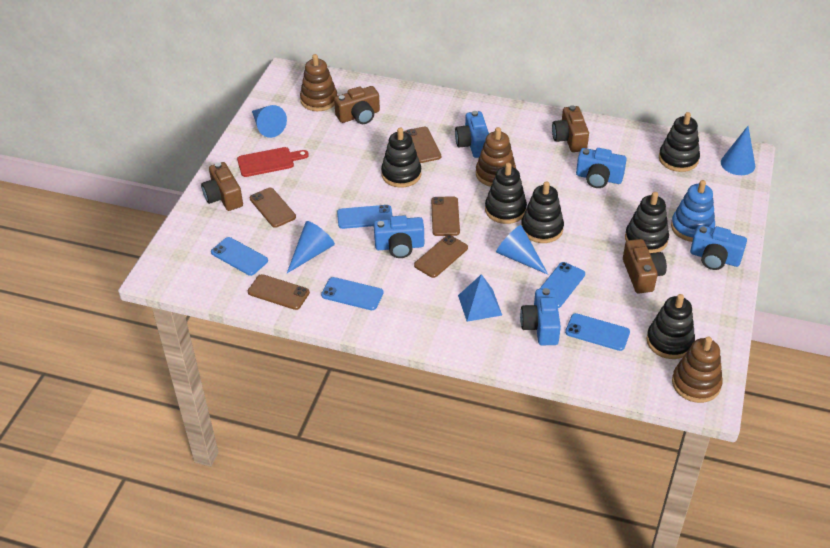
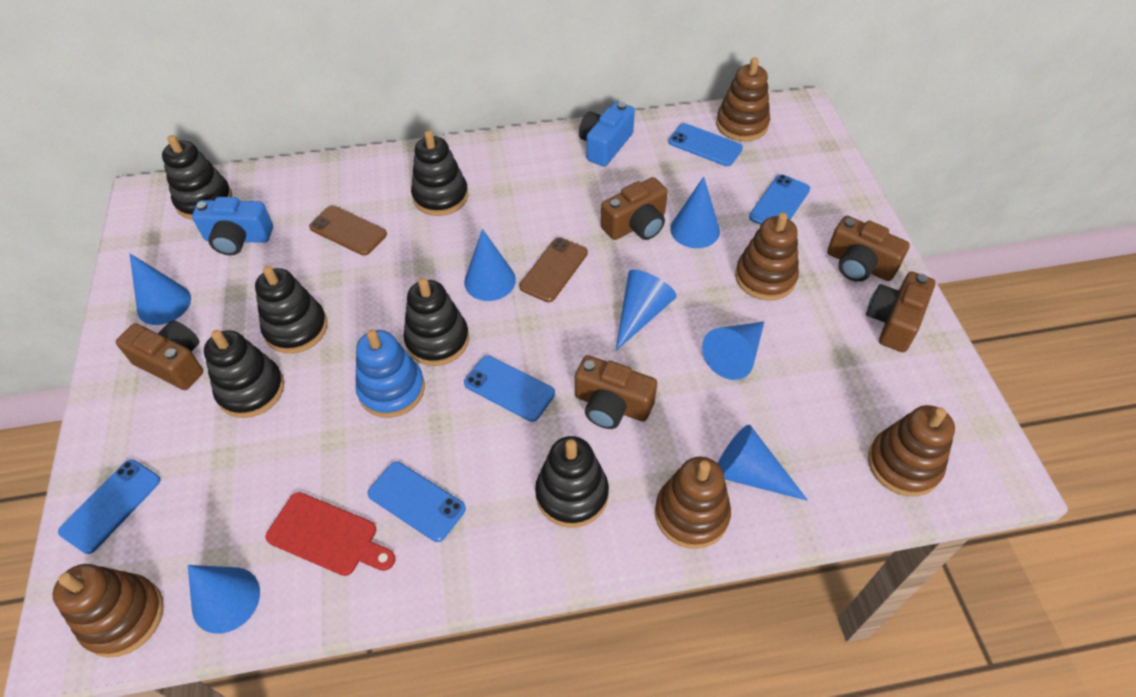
blue camera: [374,216,424,258] [455,111,489,158] [520,288,561,345] [576,148,627,188] [690,225,747,270] = 5 -> [192,197,273,255] [579,102,635,167] = 2
blue cone: [252,105,287,138] [287,221,335,273] [496,225,548,275] [721,126,755,175] = 4 -> [130,254,191,325] [188,565,260,634] [464,229,516,301] [616,270,677,351] [670,177,720,248] [702,322,764,380] [718,425,808,501] = 7
blue pyramid: [458,274,502,322] = 1 -> none = 0
brown camera: [201,162,243,211] [334,86,380,124] [552,105,589,152] [623,239,667,293] = 4 -> [116,320,203,390] [575,355,657,429] [601,177,668,240] [827,216,910,282] [866,272,935,352] = 5
brown phone: [248,274,310,310] [250,188,296,228] [405,127,441,163] [414,235,468,278] [431,196,460,236] = 5 -> [309,206,387,256] [519,237,588,302] = 2
brown stacking toy: [300,54,337,111] [476,127,516,187] [672,336,723,403] = 3 -> [53,564,164,658] [655,457,731,549] [716,57,770,141] [735,212,799,301] [868,405,955,497] = 5

